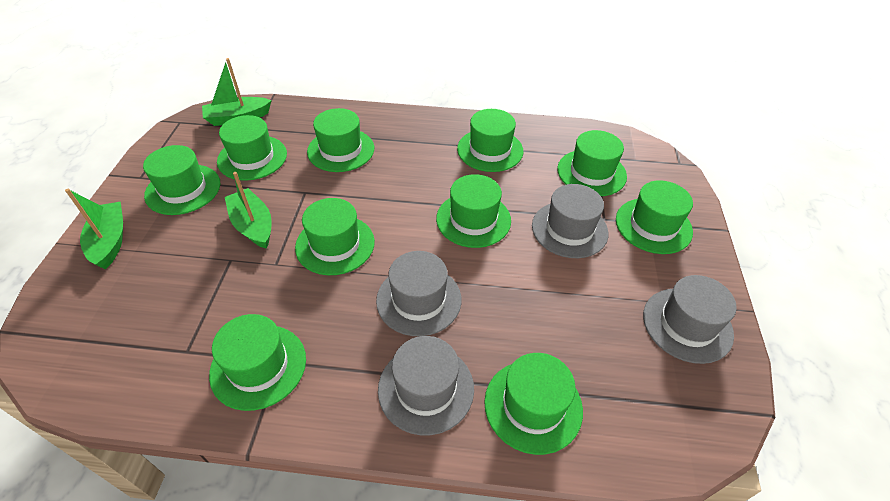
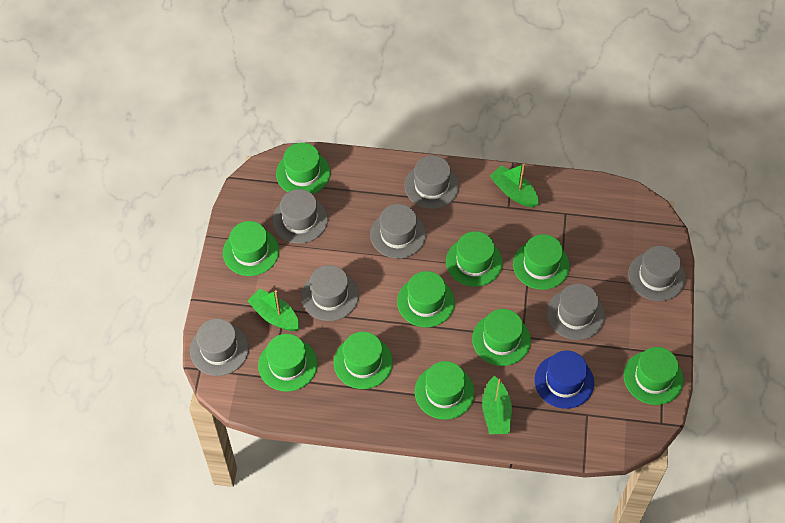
blue hat: none = 0 -> [534,351,594,409] = 1
grey hat: [376,251,462,336] [378,336,474,435] [532,184,608,258] [643,275,737,364] = 4 -> [190,319,249,376] [272,189,328,243] [301,265,359,321] [370,204,426,258] [404,155,459,209] [547,283,605,340] [628,246,686,301] = 7

